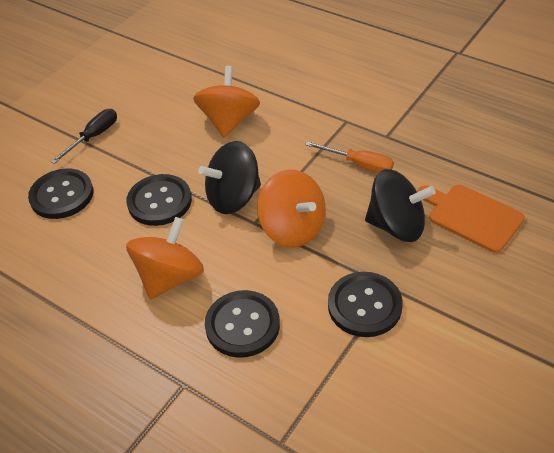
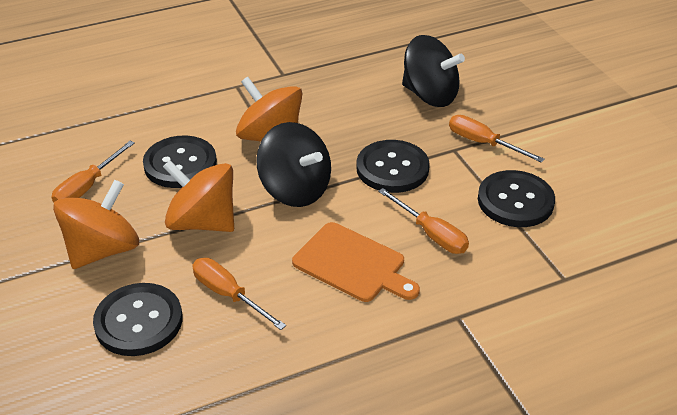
black screwdriver: [50,109,117,164] = 1 -> none = 0
orange screwdriver: [305,141,394,173] = 1 -> [52,141,135,203] [192,258,286,330] [378,188,469,254] [449,115,545,163] = 4

